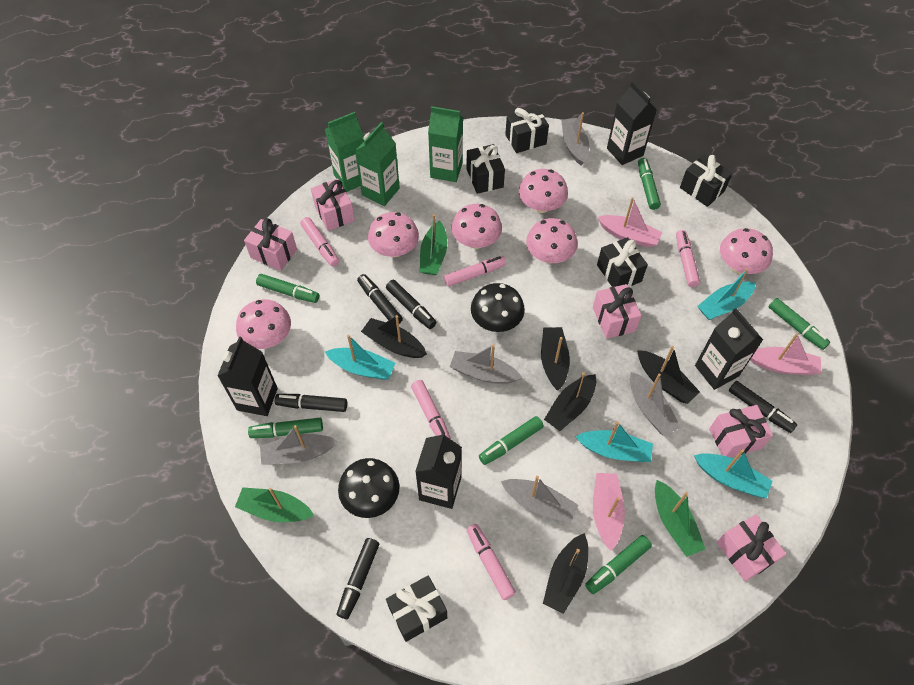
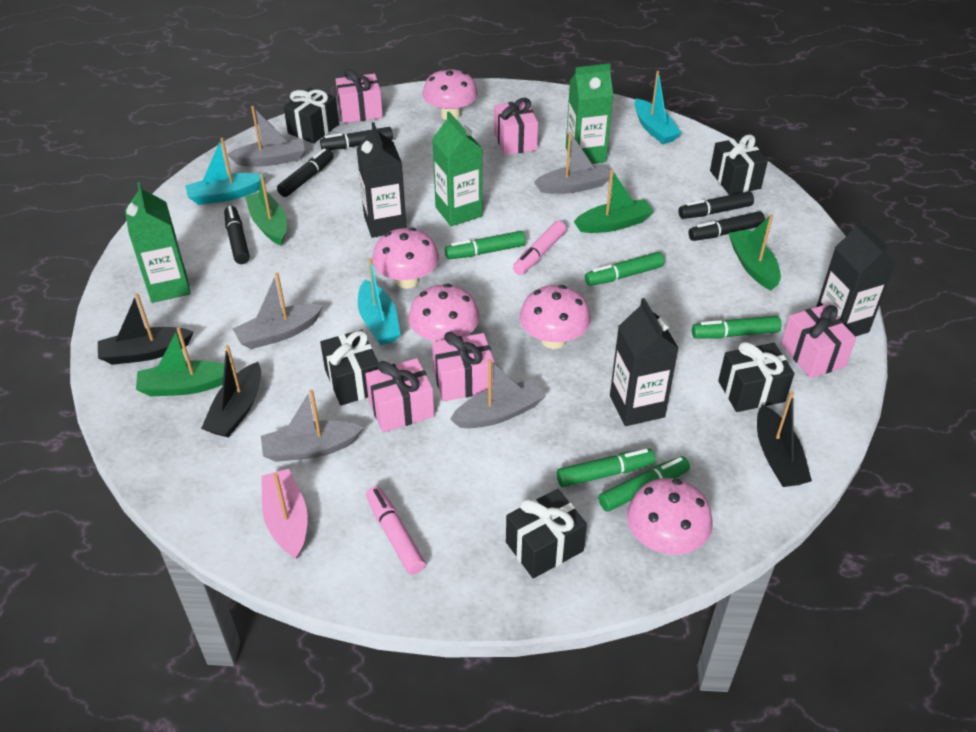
black boat: [361,315,427,358] [541,327,570,391] [543,533,588,614] [544,372,596,431] [637,346,700,404] = 5 -> [98,293,194,365] [201,345,261,438] [757,391,812,487] = 3
black carton: [217,336,278,416] [415,432,462,509] [607,81,657,165] [695,308,763,390] = 4 -> [356,122,407,238] [610,298,679,426] [816,219,896,337] = 3
black mushroom: [338,458,400,518] [471,283,525,332] = 2 -> none = 0
green boat: [235,487,314,522] [420,214,447,275] [655,480,705,557] = 3 -> [136,327,224,396] [245,173,287,246] [574,169,654,233] [729,214,781,290] = 4
green marker: [248,418,323,438] [256,274,319,303] [479,416,544,465] [585,535,652,594] [638,158,661,210] [769,298,830,350] = 6 -> [445,231,526,259] [557,449,655,487] [585,252,664,286] [598,456,690,512] [692,316,781,339] = 5
pink boat: [593,473,625,551] [598,197,662,247] [750,333,822,375] = 3 -> [261,469,308,560] = 1
pink marker: [300,217,339,267] [411,380,451,439] [444,256,506,287] [467,524,516,600] [676,230,700,287] = 5 -> [366,486,426,575] [513,221,566,275] = 2
pink mushroom: [236,299,291,349] [368,212,419,257] [452,204,502,249] [519,169,568,213] [526,218,578,264] [720,228,773,274] = 6 -> [372,227,439,289] [408,284,480,342] [422,68,478,120] [520,285,591,349] [627,478,713,555] = 5
turquoise boat: [325,335,395,380] [575,421,653,462] [694,449,773,499] [697,268,756,320] = 4 -> [185,138,266,205] [358,258,401,345] [634,71,682,144] = 3

